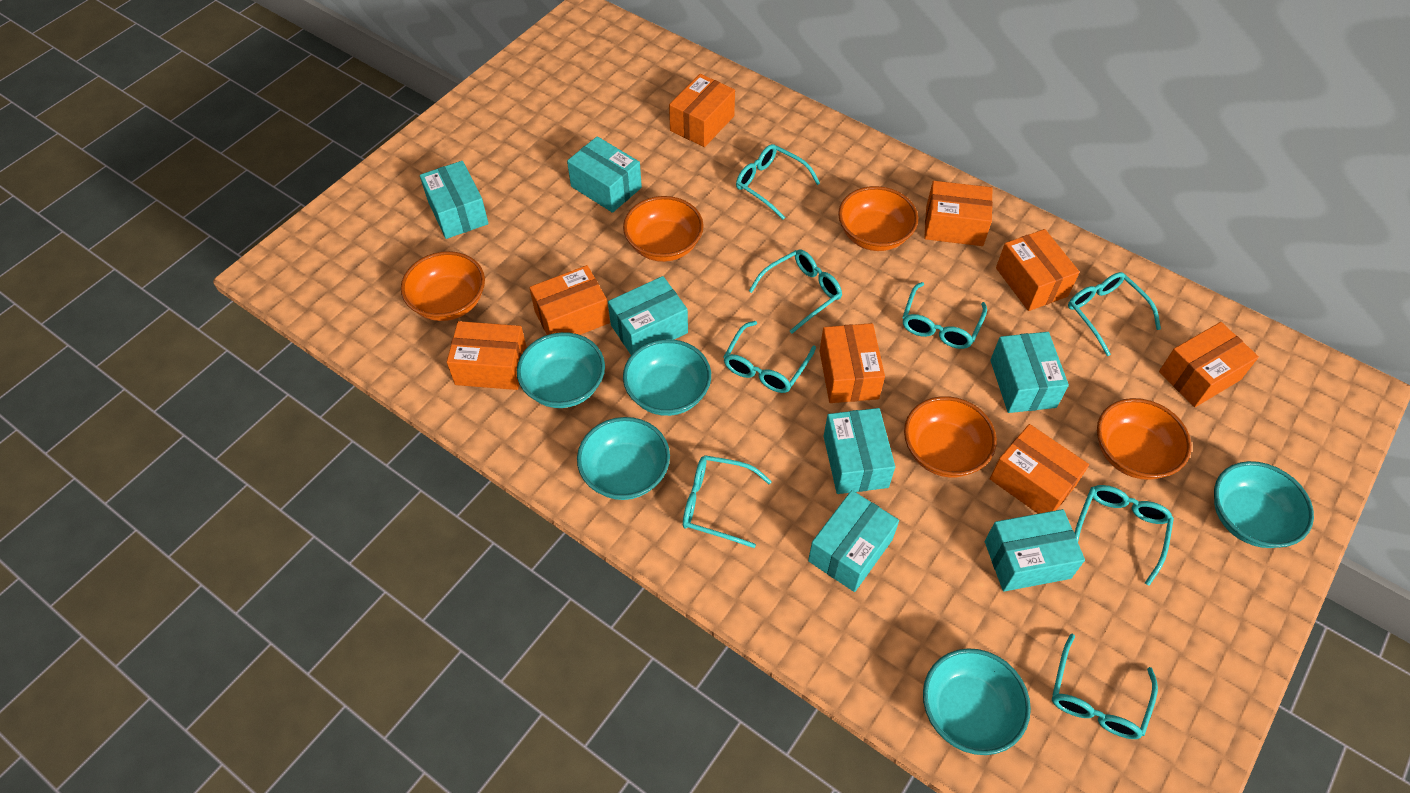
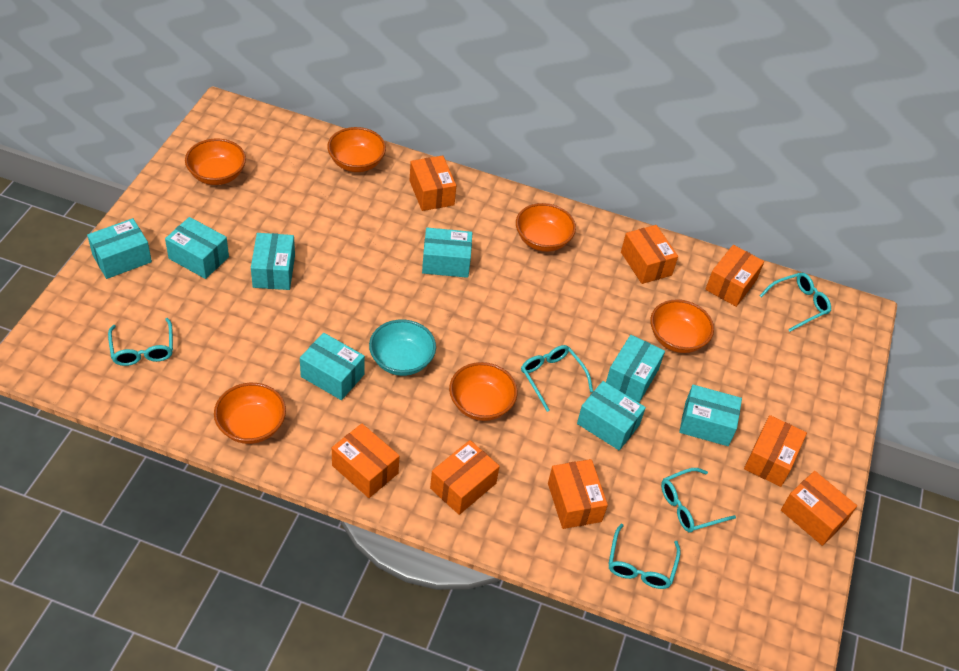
orange bowl: [401,251,485,321] [623,196,704,262] [838,186,918,251] [904,396,997,477] [1097,398,1191,480] = 5 -> [185,138,246,185] [214,383,286,444] [327,127,386,172] [449,362,518,421] [516,203,576,252] [650,299,714,353] = 6
turquoise bowl: [517,332,605,408] [577,417,670,500] [623,339,711,416] [923,648,1031,755] [1214,461,1314,548] = 5 -> [369,320,436,376] = 1
turquoise box: [420,161,489,239] [567,136,642,213] [608,276,688,355] [808,490,899,592] [824,408,895,494] [985,509,1085,591] [990,332,1069,413] = 7 -> [87,218,152,279] [165,217,229,279] [251,233,295,290] [300,333,365,400] [422,228,472,278] [577,381,646,450] [606,335,665,402] [679,385,742,446] = 8
turquoise glasses: [683,455,772,548] [724,321,816,393] [736,144,820,220] [749,249,842,334] [902,282,987,349] [1052,634,1158,739] [1068,272,1161,356] [1075,485,1174,586] = 8 -> [108,318,173,366] [521,345,593,412] [608,523,681,589] [661,468,736,532] [759,273,831,332] = 5

